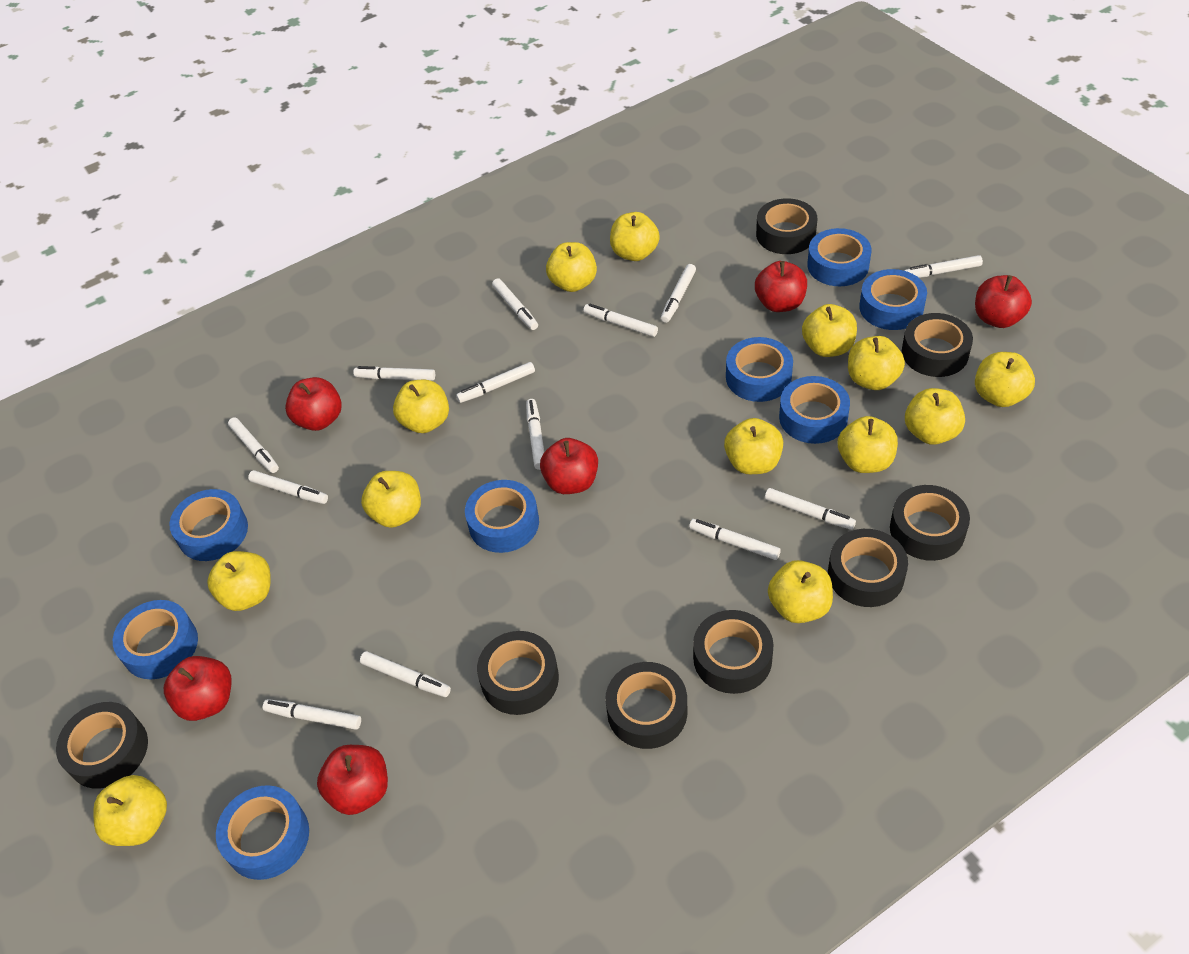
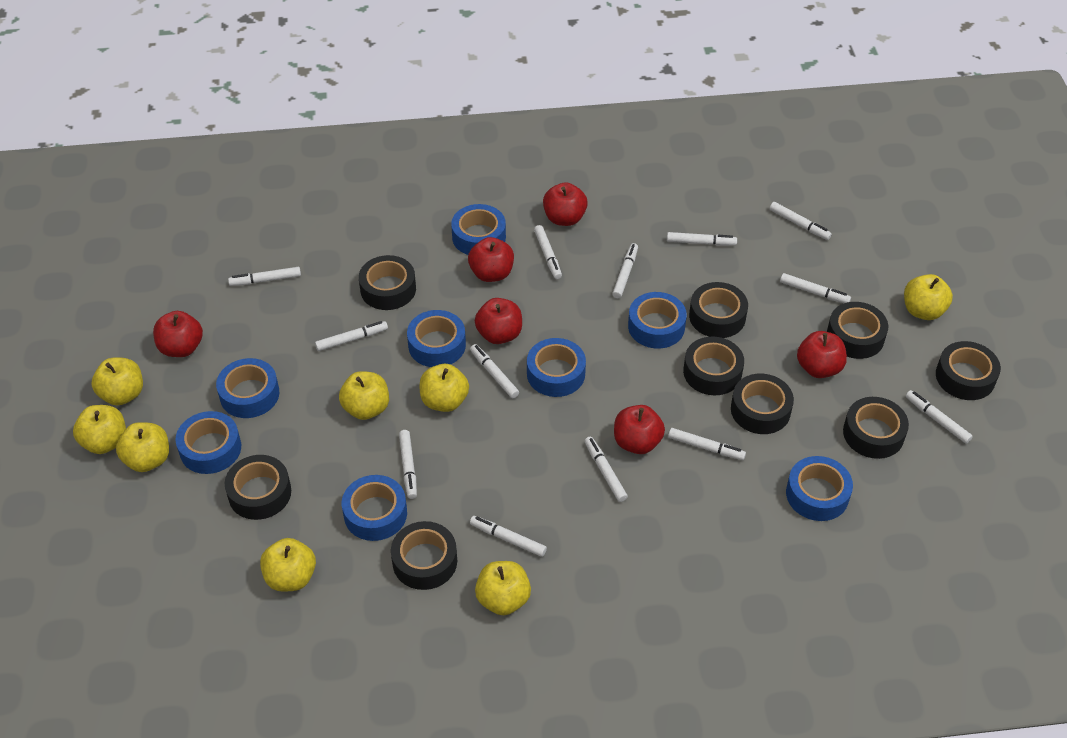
black tape: [56,702,148,788] [477,631,559,715] [605,662,687,749] [693,610,774,694] [756,198,817,254] [828,529,908,607] [890,485,970,561] [902,313,973,377] = 8 -> [225,455,291,520] [359,255,416,310] [391,521,457,590] [683,336,744,395] [689,282,748,338] [731,374,794,434] [827,302,888,359] [843,397,909,459] [936,341,1001,400] = 9
yellow apple: [93,775,167,846] [207,551,271,611] [361,471,421,528] [393,380,449,433] [546,242,597,292] [610,212,660,261] [724,418,783,474] [768,560,833,623] [802,304,857,357] [838,416,898,473] [848,336,905,390] [905,388,965,445] [975,352,1035,407] = 13 -> [73,405,126,454] [91,357,143,406] [116,422,169,472] [260,538,316,591] [339,371,389,420] [420,364,469,412] [475,561,531,615] [904,274,953,320] = 8

